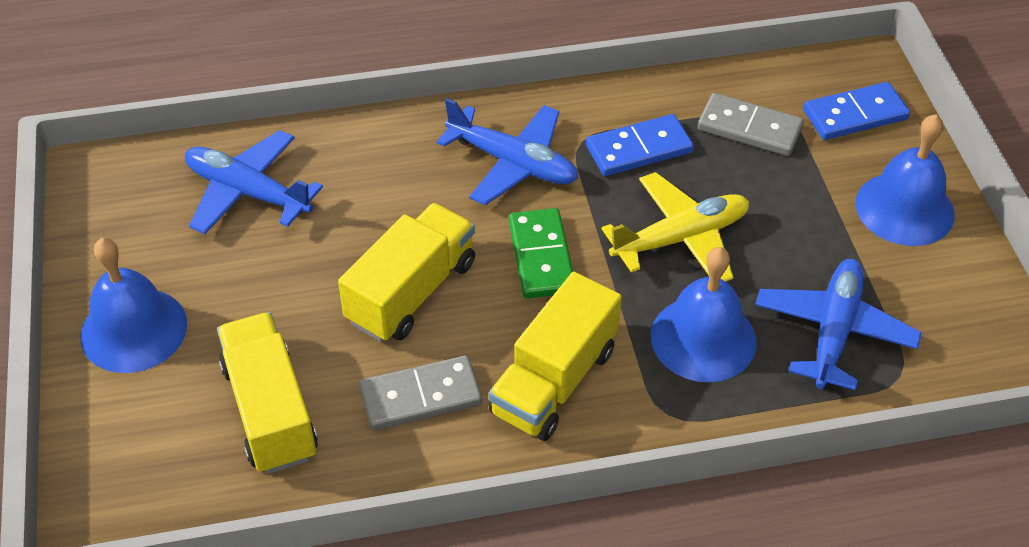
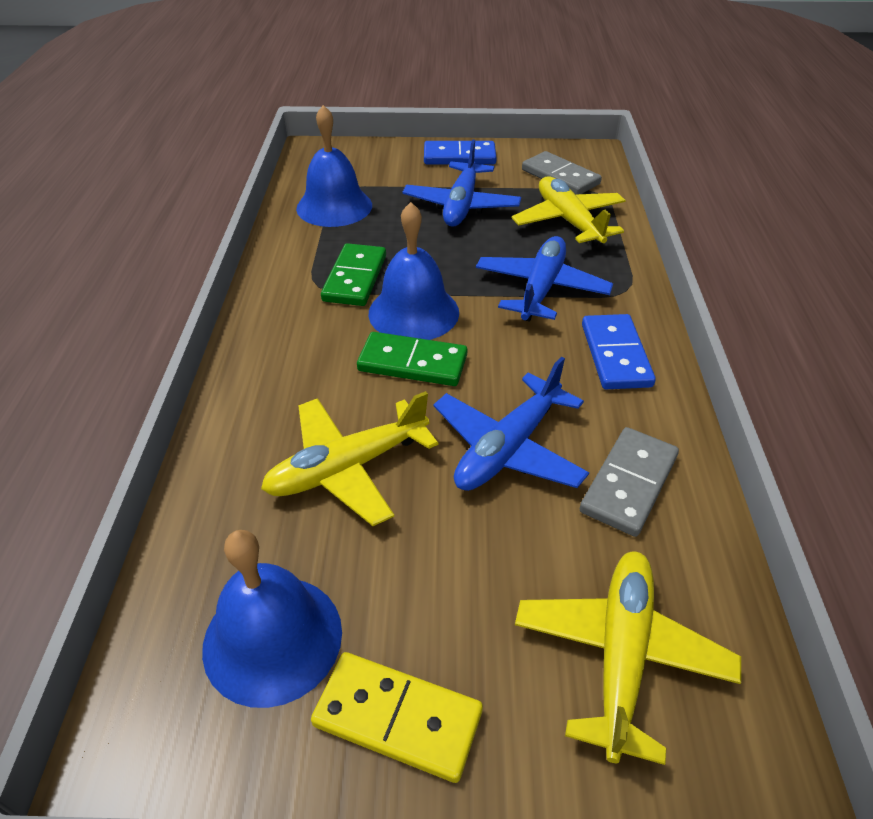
green domino: [509,208,573,299] = 1 -> [321,243,386,306] [357,332,467,386] = 2
yellow domino: none = 0 -> [311,652,483,783] = 1
yellow plane: [602,172,749,282] = 1 -> [261,391,438,526] [512,177,626,247] [515,551,741,765] = 3
yellow truck: [217,312,318,474] [338,203,475,342] [489,272,622,441] = 3 -> none = 0

